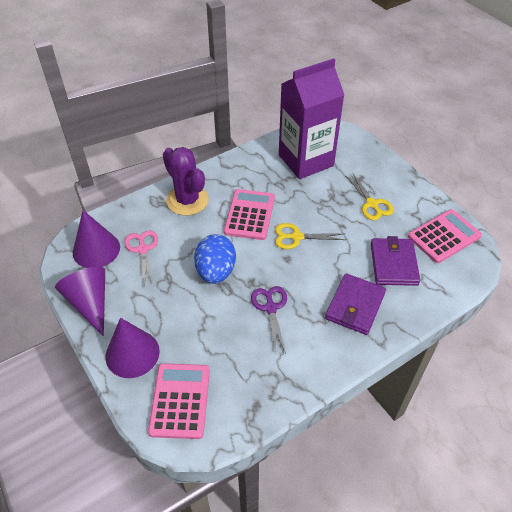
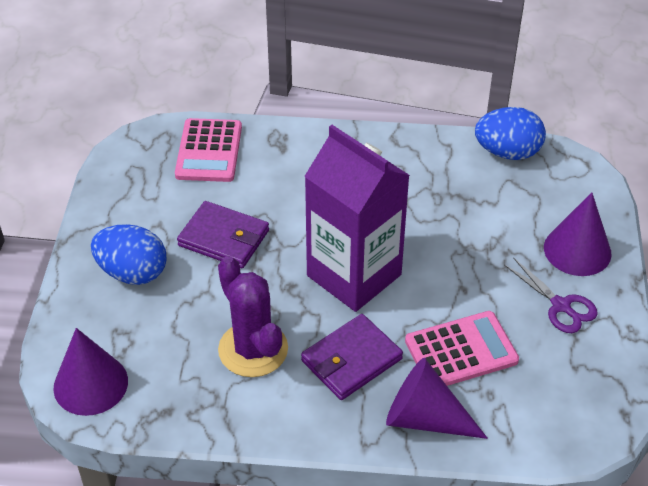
blue egg: [194,234,236,284] = 1 -> [91,224,166,285] [475,107,546,160] = 2
pink calculator: [148,363,210,439] [224,189,275,240] [408,209,482,263] = 3 -> [175,118,242,182] [405,311,519,386] = 2
pink scissors: [124,230,158,289] = 1 -> none = 0
yellow scissors: [275,223,346,249] [345,172,394,220] = 2 -> none = 0

